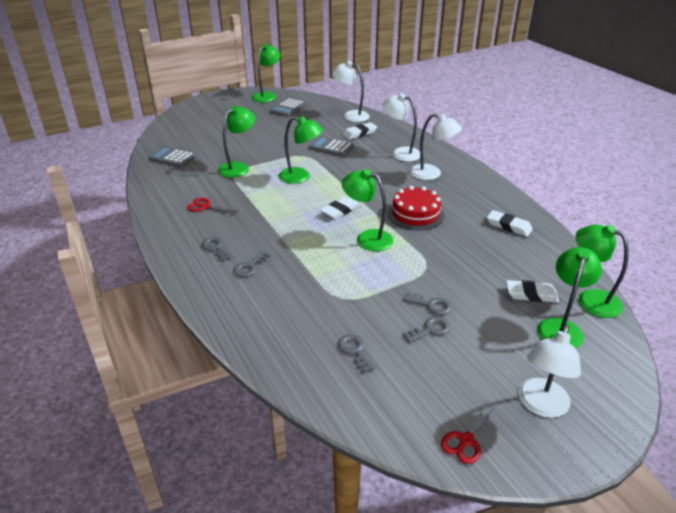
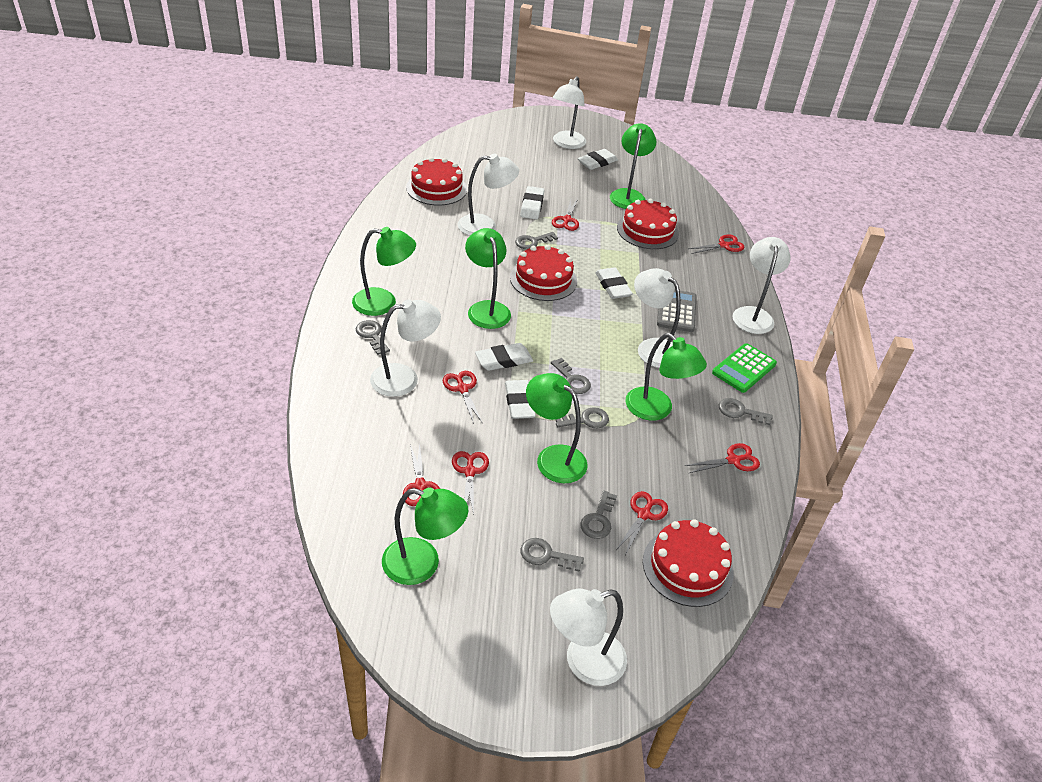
green calculator: none = 0 -> [712,343,777,393] = 1
grey calculator: [149,147,197,167] [270,98,306,117] [309,137,354,157] = 3 -> [657,290,697,332] = 1
grey key: [202,237,233,261] [234,251,271,277] [338,334,375,373] [403,292,452,315] [403,316,450,343] = 5 -> [356,320,390,355] [515,232,558,249] [521,538,584,572] [551,358,591,394] [556,407,609,428] [580,490,617,539] [719,398,773,425] = 7
red cake: [387,186,444,230] = 1 -> [406,157,467,205] [510,245,577,301] [617,199,679,249] [643,519,734,607] = 4
red scissors: [187,198,239,215] [441,402,496,464] = 2 -> [403,443,440,506] [443,371,482,424] [452,451,489,515] [552,199,579,231] [616,491,668,555] [685,443,760,474] [688,234,745,254] = 7
white eraser: [320,196,360,219] [342,122,377,140] [487,210,533,237] [506,280,559,303] = 4 -> [475,343,533,371] [505,380,536,419] [520,186,544,219] [577,149,618,170] [595,267,633,299] = 5
white lamp: [332,61,370,122] [382,93,420,162] [410,113,462,180] [518,325,581,418] = 4 -> [370,299,441,397] [458,154,519,236] [550,589,627,686] [553,76,586,149] [634,268,681,368] [732,237,790,334] = 6

